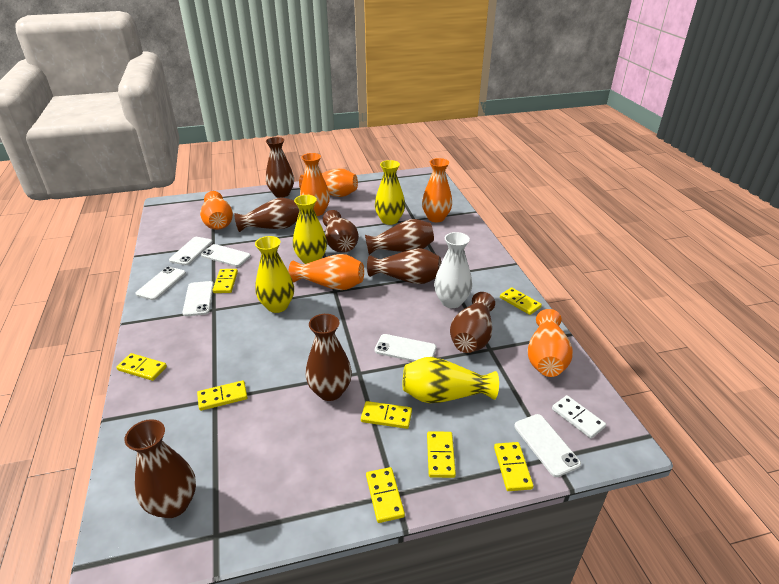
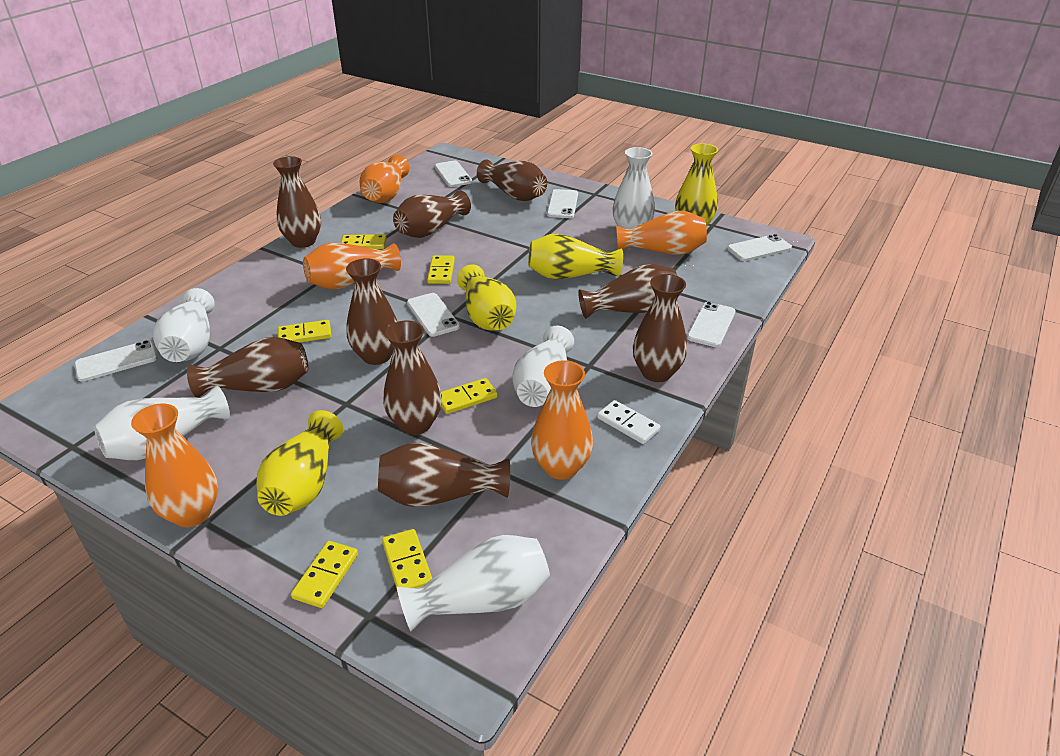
brown vase: [124,419,196,518] [234,198,299,232] [266,137,294,198] [306,314,352,401] [323,210,359,253] [365,219,434,255] [367,248,441,284] [450,292,495,353] = 8 -> [187,337,308,398] [273,156,321,248] [346,258,398,365] [378,442,510,507] [383,320,442,435] [393,190,471,238] [477,160,547,201] [578,264,678,319] [633,274,687,382] = 9
orange vase: [200,191,233,230] [289,254,364,290] [299,168,358,197] [300,153,330,216] [422,158,452,222] [527,309,573,377] = 6 -> [131,403,218,527] [303,243,401,289] [359,155,410,203] [531,360,593,480] [616,211,707,255] = 5
white vase: [434,232,472,308] = 1 -> [94,386,230,460] [153,288,215,362] [397,535,550,631] [512,326,574,407] [612,147,655,229] = 5
yellow domino: [117,353,167,381] [197,380,248,411] [213,269,238,293] [361,401,412,429] [366,467,405,523] [427,431,456,478] [494,442,533,491] [500,287,542,315] = 8 -> [278,320,331,343] [291,541,358,608] [341,234,386,249] [382,529,432,588] [427,255,455,284] [441,378,498,414] = 6

